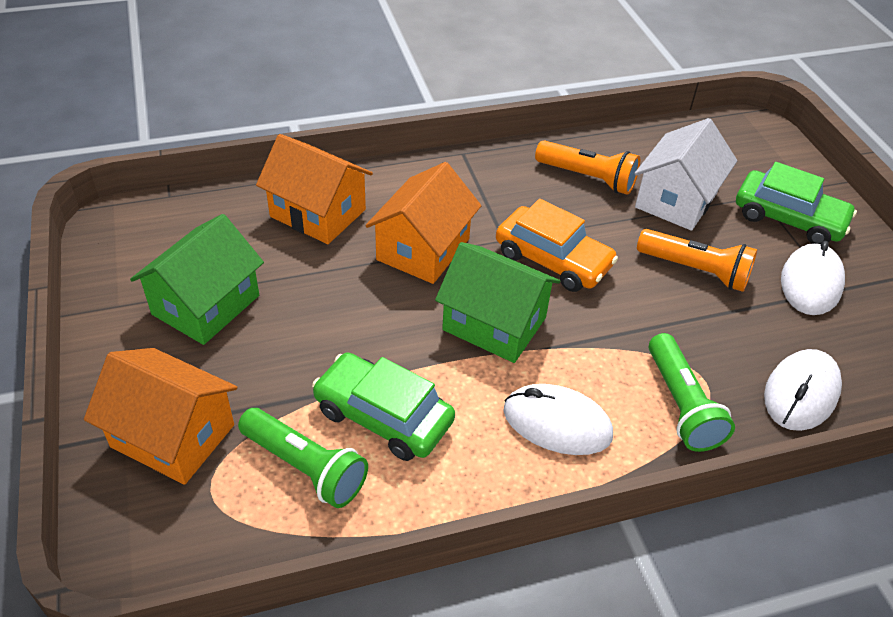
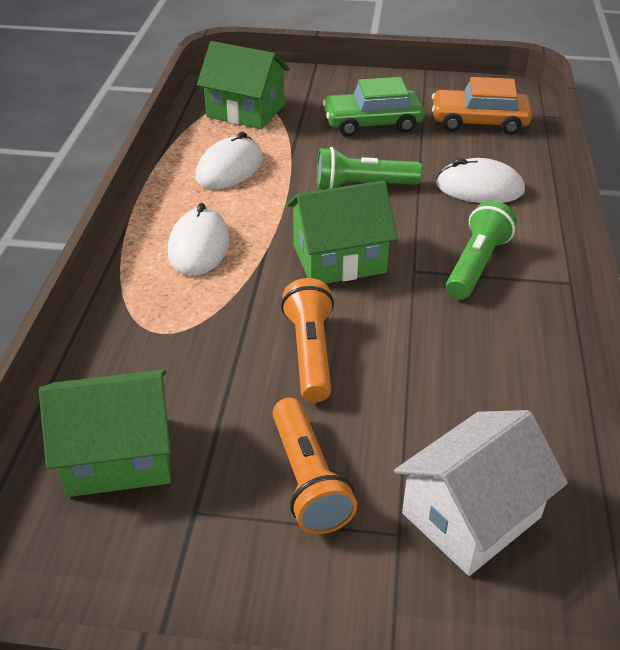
green car: [312,352,455,461] [736,162,857,244] = 2 -> [323,77,424,136] = 1
green house: [130,214,264,345] [435,242,560,363] = 2 -> [39,370,171,497] [197,41,290,129] [287,180,398,284] = 3
orange house: [84,348,237,485] [256,134,373,244] [365,162,481,284] = 3 -> none = 0

